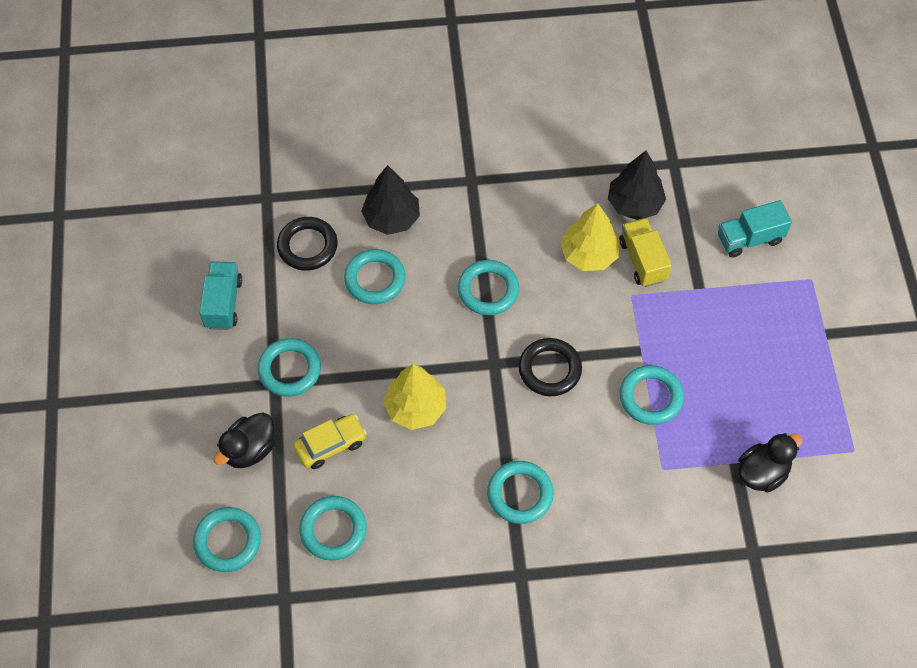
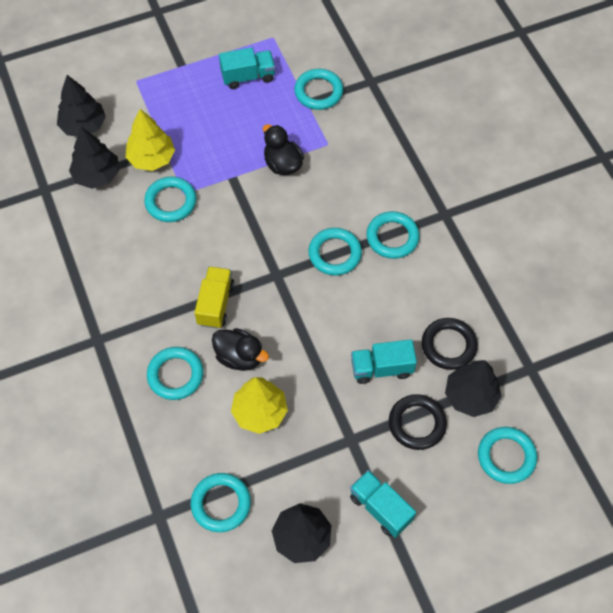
black tree: [361,165,420,235] [608,151,666,220] = 2 -> [57,75,106,136] [69,127,119,189] [272,503,331,563] [445,360,502,417] = 4
turquoise truck: [200,261,242,330] [718,200,792,258] = 2 -> [219,47,275,89] [350,470,416,538] [351,339,417,384] = 3
yellow car: [293,414,367,469] = 1 -> none = 0

